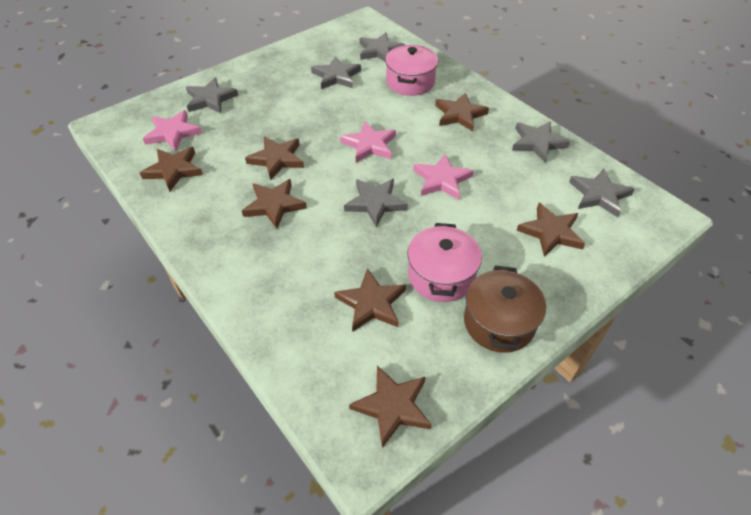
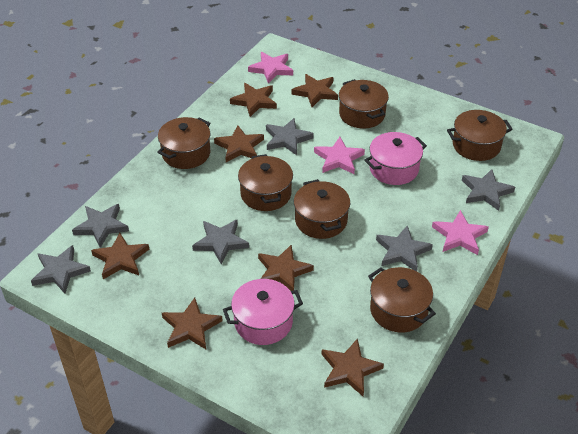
brown pot: [464,266,546,353] = 1 -> [157,117,210,169] [238,154,293,211] [294,179,350,239] [339,79,389,128] [368,267,436,333] [447,110,513,161] = 6

